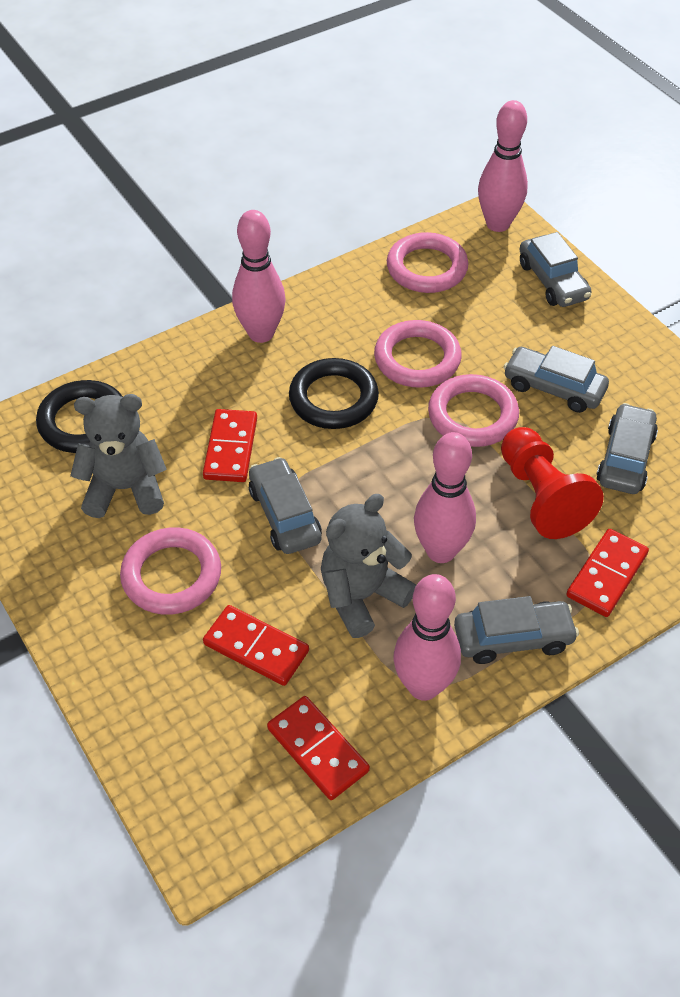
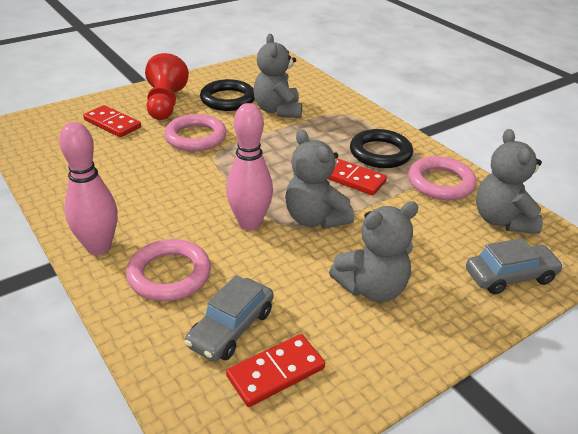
grey car: [249,457,322,554] [454,596,579,664] [503,346,609,413] [519,232,592,307] [596,403,658,494] = 5 -> [184,275,274,361] [466,238,564,294] = 2
grey teddy bear: [70,394,167,518] [321,494,416,638] = 2 -> [254,34,302,118] [285,129,354,229] [329,201,418,302] [476,129,543,234] = 4
pink bowling pin: [232,210,286,343] [393,574,461,701] [414,432,476,563] [478,100,528,232] = 4 -> [59,122,118,255] [226,103,273,230] = 2
pink ring: [120,527,221,615] [374,320,462,388] [387,232,469,293] [428,374,519,447] = 4 -> [126,239,211,301] [164,114,227,152] [408,156,477,200] = 3
red domino: [203,409,257,482] [203,605,309,686] [267,696,370,800] [566,529,649,617] = 4 -> [83,105,141,137] [226,334,325,407] [328,158,387,195] = 3

